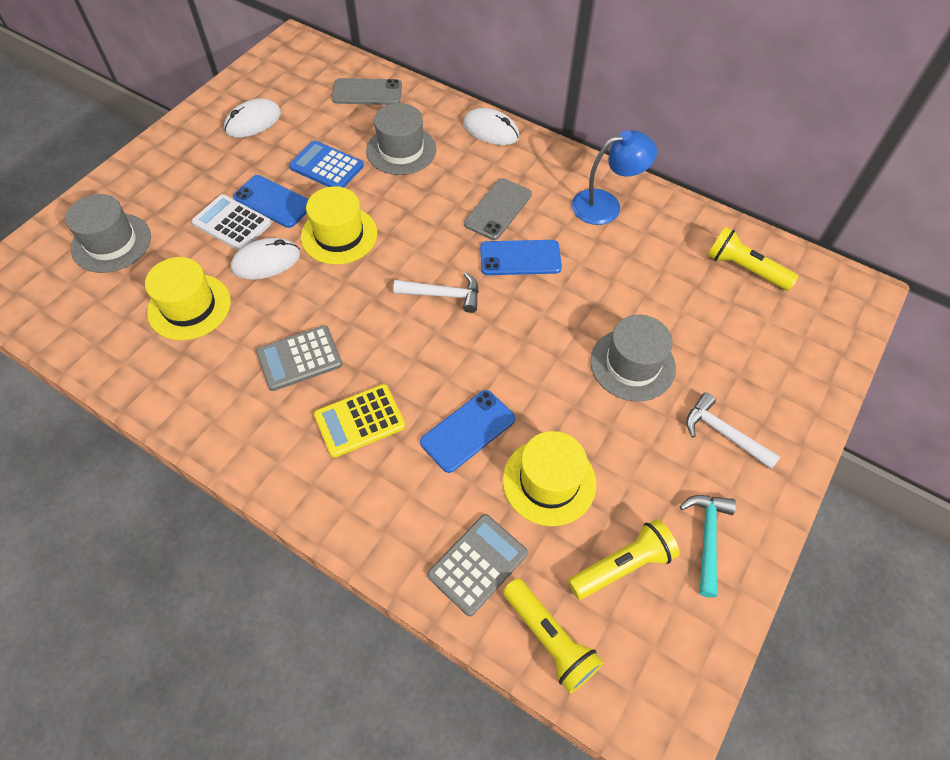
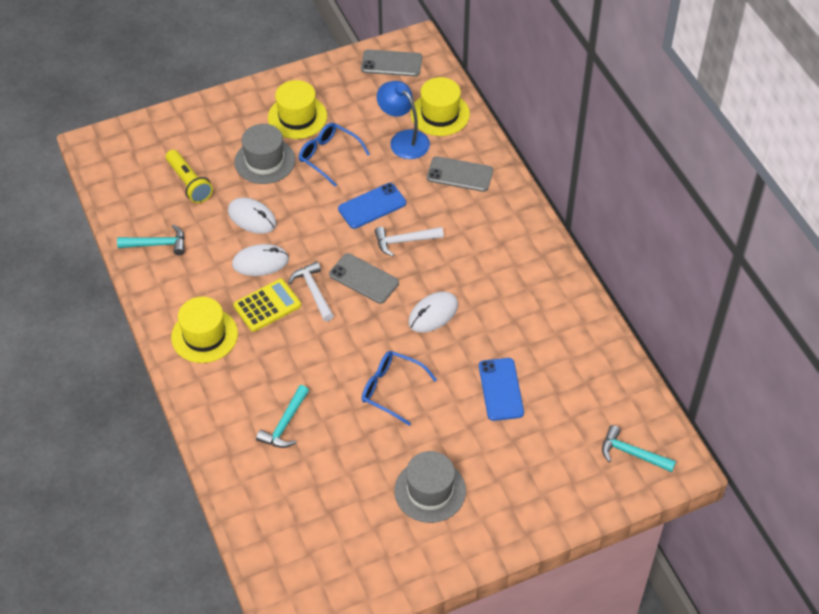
blue calculator: [289,140,364,188] = 1 -> none = 0
blue glasses: none = 0 -> [299,123,370,187] [362,351,437,426] = 2
blue phone: [233,175,309,228] [420,390,515,473] [480,240,562,275] = 3 -> [338,183,406,229] [479,358,524,421] = 2
grey calculator: [256,325,343,391] [427,514,528,616] = 2 -> none = 0
grey hat: [65,194,151,273] [366,103,436,175] [590,315,676,401] = 3 -> [234,124,295,184] [394,451,466,523] = 2
grey phone: [332,78,402,105] [464,178,532,240] = 2 -> [329,253,399,304] [361,49,422,76] [427,156,493,192] = 3
turquoise hammer: [680,495,736,598] = 1 -> [117,225,185,255] [256,385,309,448] [602,425,676,472] = 3
white calculator: [192,194,271,251] = 1 -> none = 0
yellow flashlight: [503,578,603,693] [568,519,680,600] [708,227,799,291] = 3 -> [166,150,213,203] = 1

